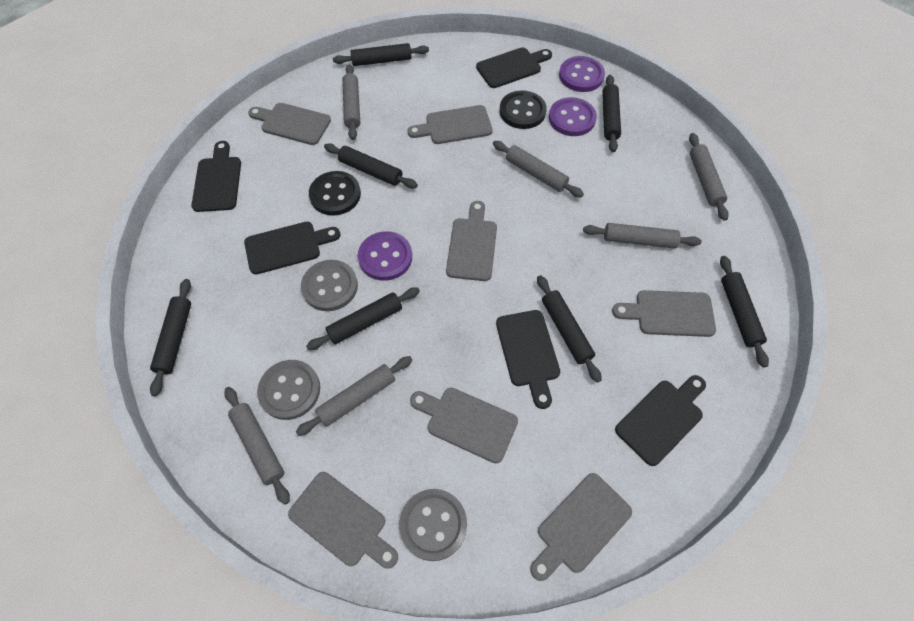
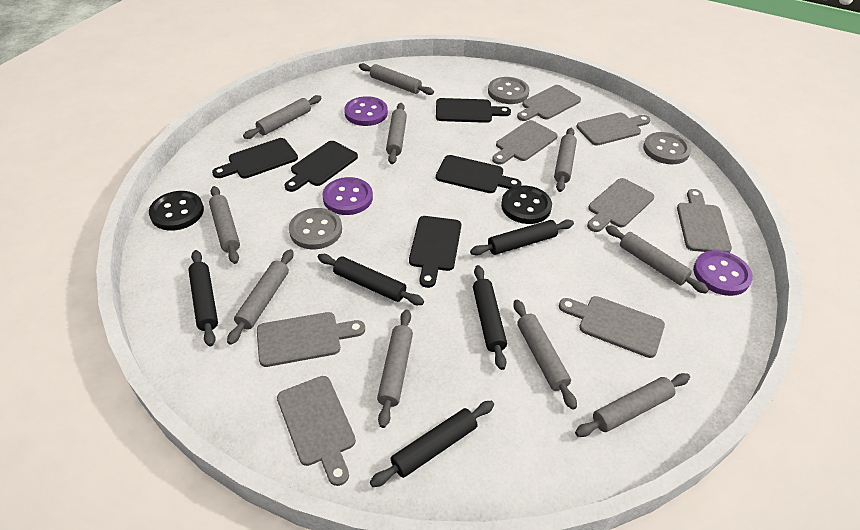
black rolling pin: [150,279,191,396] [306,287,420,350] [324,143,418,188] [333,43,429,66] [537,275,602,383] [602,75,621,152] [720,256,769,368] = 7 -> [188,250,218,347] [318,254,424,305] [370,401,494,487] [470,220,574,255] [473,265,507,370] = 5
grey cutting board: [248,103,331,145] [288,472,398,568] [407,105,493,144] [410,387,518,463] [446,201,497,281] [530,473,632,581] [612,290,716,337] = 7 -> [257,312,365,367] [277,376,356,486] [492,120,558,165] [517,85,581,121] [559,296,665,358] [576,112,650,145] [587,178,654,232] [677,189,732,253] = 8
grey rolling pin: [224,387,290,505] [296,356,412,436] [342,64,360,140] [493,141,584,198] [583,223,702,249] [689,133,729,221] = 6 -> [209,186,240,264] [227,249,293,345] [243,95,322,139] [359,63,434,95] [377,309,413,428] [386,103,407,164] [513,300,577,410] [554,128,577,192] [575,373,690,437] [605,225,709,294] = 10

